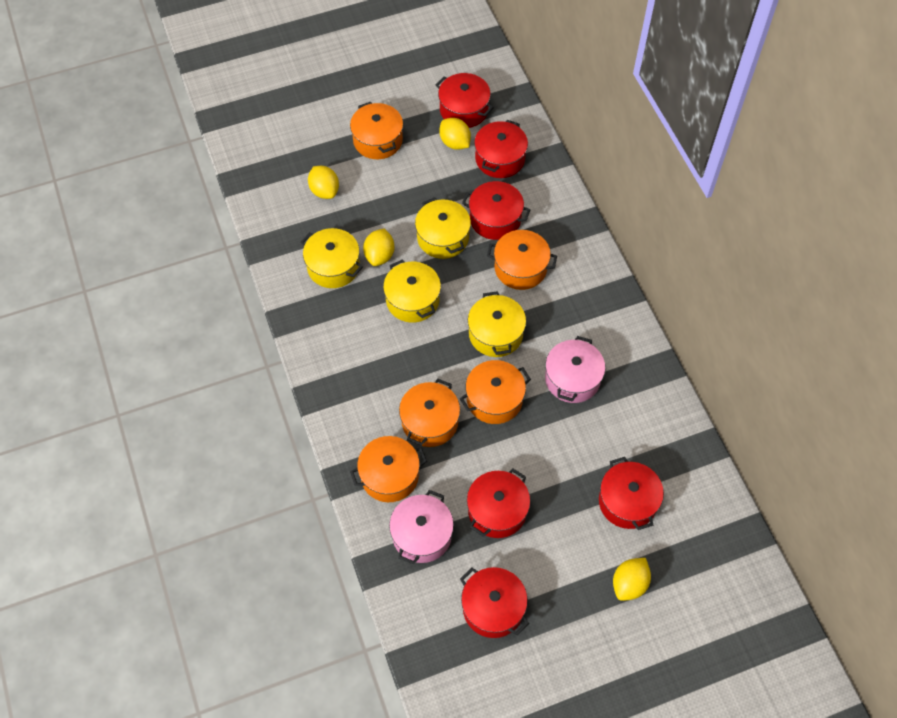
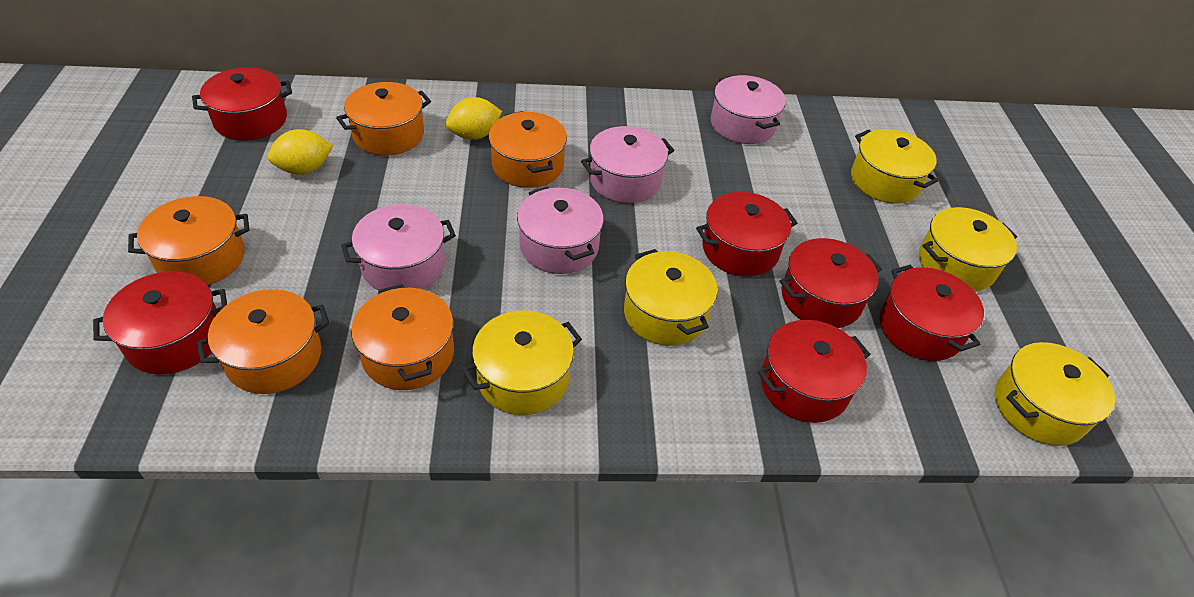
pink pot: [389,490,454,565] [545,336,605,403] = 2 -> [341,204,456,290] [517,187,604,274] [581,126,674,203] [711,75,786,144] = 4
yellow lemon: [308,166,339,199] [363,229,394,266] [439,118,471,150] [613,558,651,601] = 4 -> [267,129,333,174] [446,97,502,140] = 2
yellow pot: [301,228,363,288] [383,259,441,323] [415,197,471,259] [468,291,526,357] = 4 -> [462,310,582,415] [624,249,717,346] [851,129,938,204] [919,207,1017,292] [995,342,1115,446] = 5

